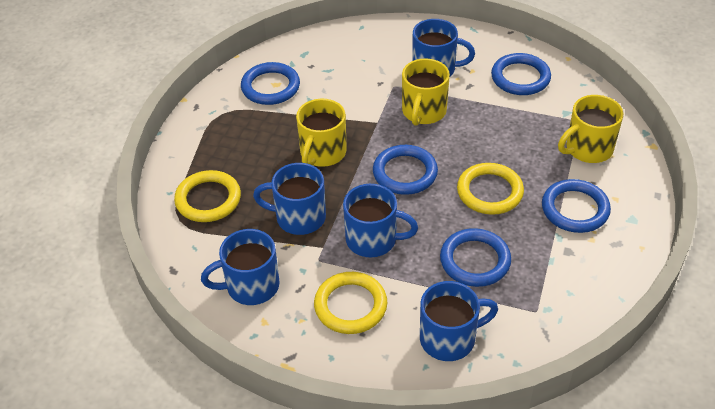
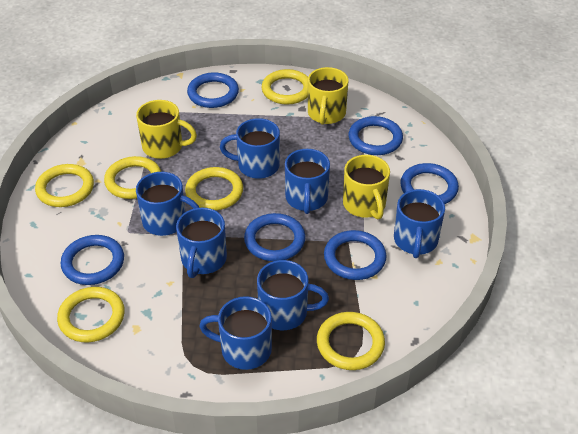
blue mug: [201,229,279,305] [253,163,326,235] [343,184,418,257] [412,19,475,76] [420,281,498,361] = 5 -> [136,172,199,236] [176,208,227,278] [199,296,272,370] [220,118,280,179] [257,260,329,330] [285,149,330,214] [394,189,445,258] = 7
blue ring: [241,62,300,105] [373,145,438,195] [440,228,511,287] [491,53,551,95] [542,179,611,233] = 5 -> [61,235,124,285] [187,72,239,108] [244,213,306,261] [324,230,387,280] [348,116,403,155] [400,163,459,204] = 6
yellow ring: [174,170,241,222] [314,272,387,334] [457,163,524,215] = 3 -> [35,164,94,207] [57,287,125,342] [104,156,161,199] [185,167,243,210] [262,69,308,105] [317,312,385,370] = 6

